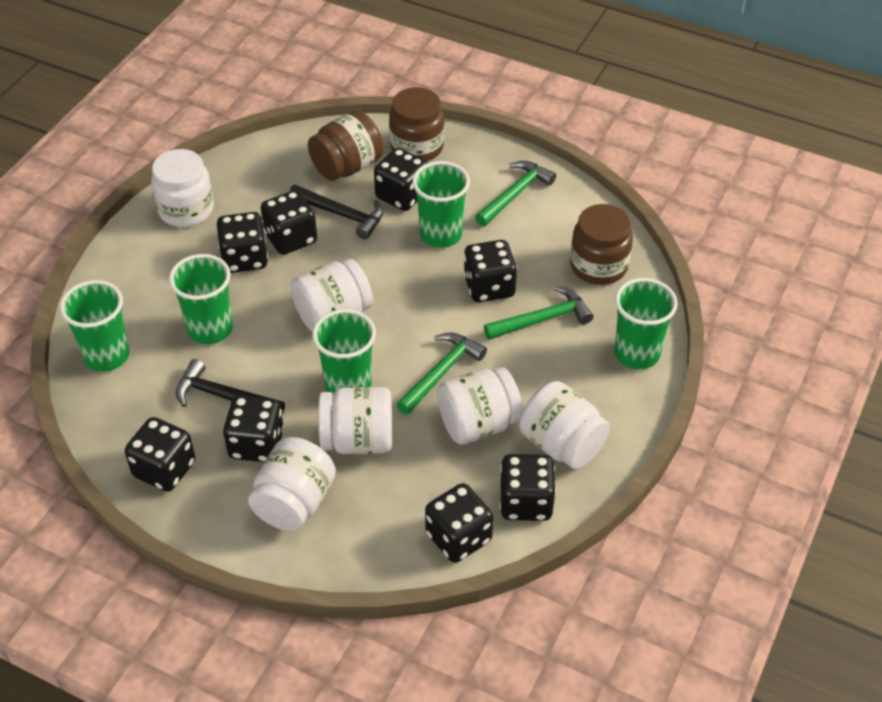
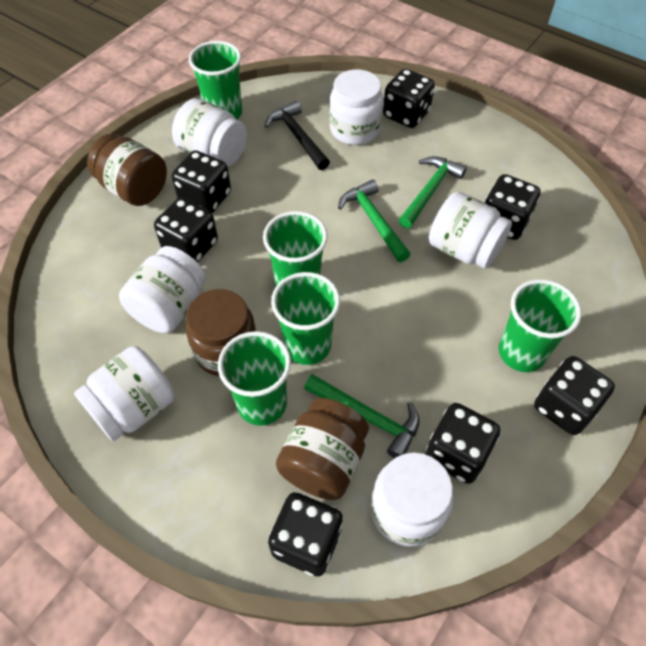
black dice: [125,417,195,492] [216,212,268,273] [223,395,284,462] [261,190,317,255] [374,148,428,211] [425,483,493,563] [464,240,517,302] [500,454,556,521] = 8 -> [154,198,218,263] [172,150,231,213] [268,492,343,576] [383,69,435,128] [425,403,500,484] [485,174,540,240] [534,356,615,435] = 7
black hammer: [176,359,285,414] [289,185,383,240] = 2 -> [265,101,330,170] = 1

